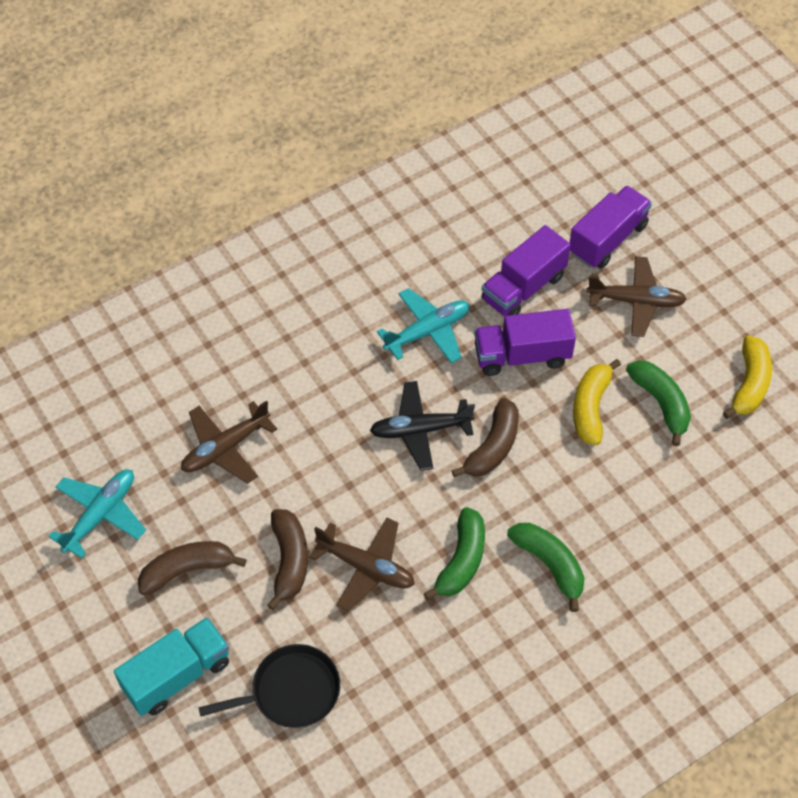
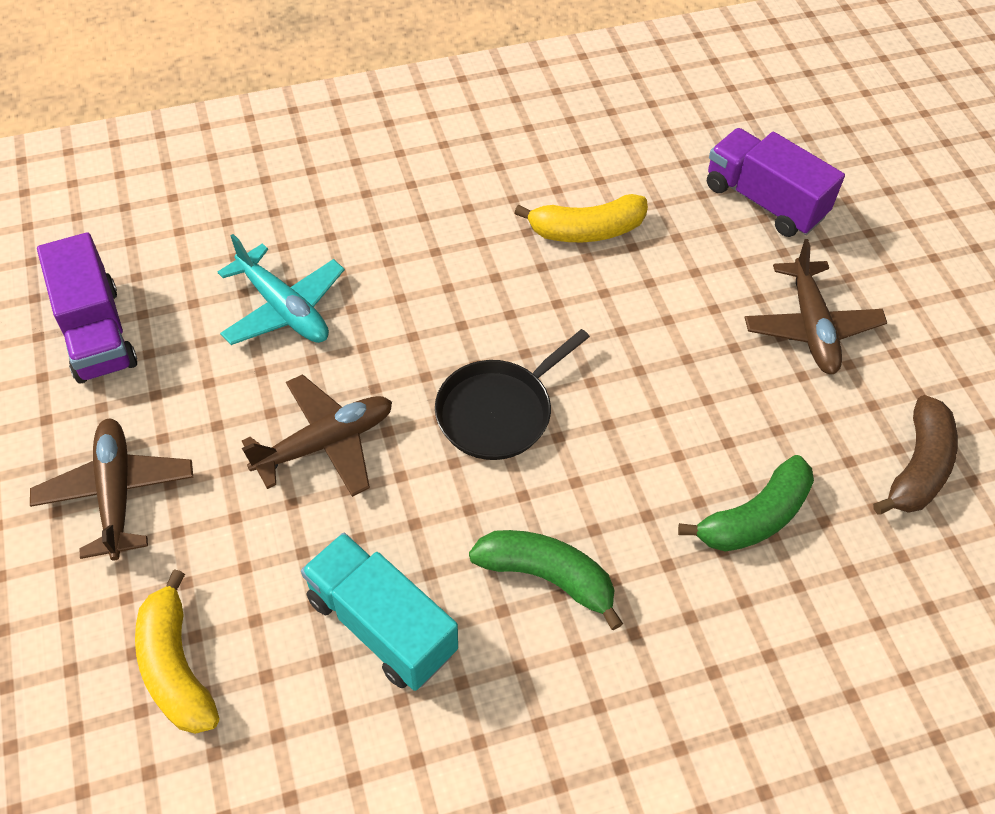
black plane: [370,381,475,471] = 1 -> none = 0
brown banana: [138,541,246,595] [267,509,308,610] [451,398,519,477] = 3 -> [873,395,958,514] = 1
green banana: [424,507,485,600] [507,523,584,612] [626,360,691,446] = 3 -> [469,530,623,630] [678,455,814,552] = 2
purple truck: [474,309,576,376] [481,225,571,316] [570,186,652,269] = 3 -> [37,232,137,383] [707,128,845,237] = 2
turquoise plane: [48,469,146,559] [377,288,469,363] = 2 -> [218,234,345,345] = 1

